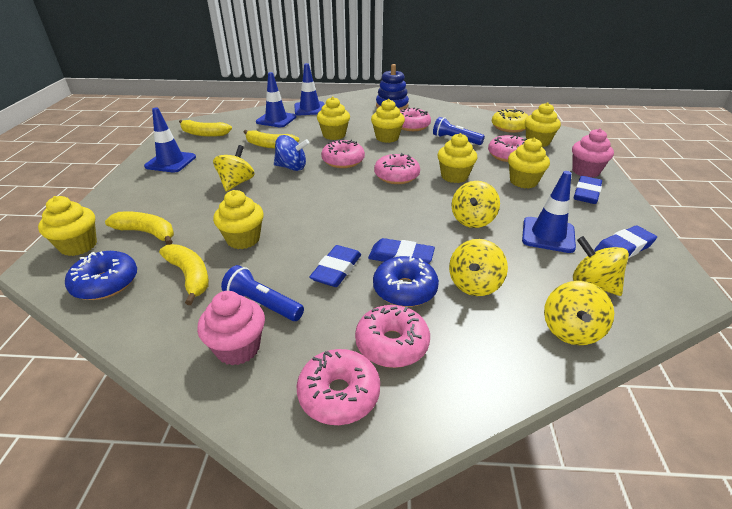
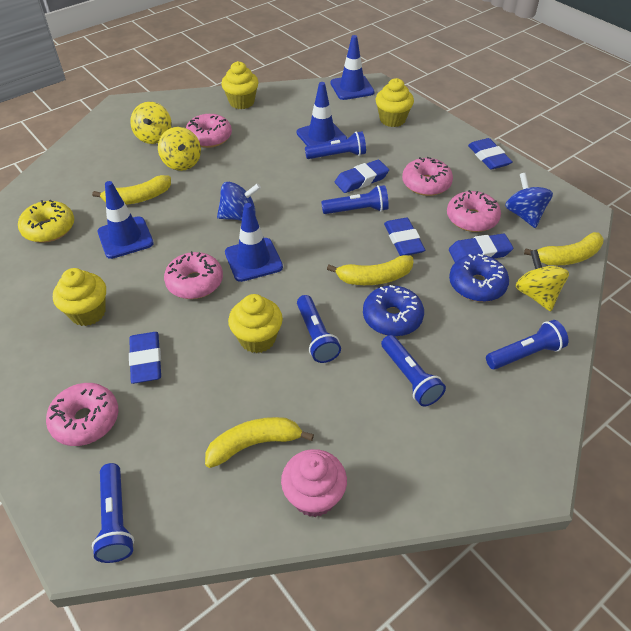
blue eraser: [309,245,361,287] [368,238,435,264] [574,176,602,204] [594,225,657,258] = 4 -> [129,332,161,384] [335,160,389,193] [384,218,425,256] [449,234,513,262] [468,138,512,170] = 5
blue flashlight: [221,265,304,321] [433,117,485,145] = 2 -> [92,463,134,563] [297,295,341,363] [305,131,366,159] [321,185,389,214] [381,335,446,406] [486,320,568,370] = 6
blue spinning top: [274,135,309,171] = 1 -> [217,182,261,221] [505,173,553,228] = 2
blue stacking toy: [376,64,409,110] = 1 -> none = 0
pink cupcake: [197,291,265,365] [572,128,614,178] = 2 -> [281,449,347,517] = 1
pink donut: [297,349,380,425] [321,140,365,168] [355,305,430,368] [374,153,420,184] [400,107,431,131] [488,135,527,162] = 6 -> [46,383,118,446] [164,251,223,299] [186,114,232,148] [402,157,453,196] [447,190,501,232] = 5
yellow cupcake: [38,196,97,256] [213,190,264,249] [317,97,350,140] [371,99,405,143] [437,133,478,183] [508,138,550,189] [525,102,561,147] = 7 -> [53,268,106,326] [221,61,259,109] [228,294,283,353] [375,78,414,127] = 4
yellow spinning top: [213,145,255,192] [449,239,508,296] [451,181,500,228] [544,281,614,345] [573,236,629,296] = 5 -> [130,102,171,144] [158,127,201,171] [515,249,569,311] = 3

